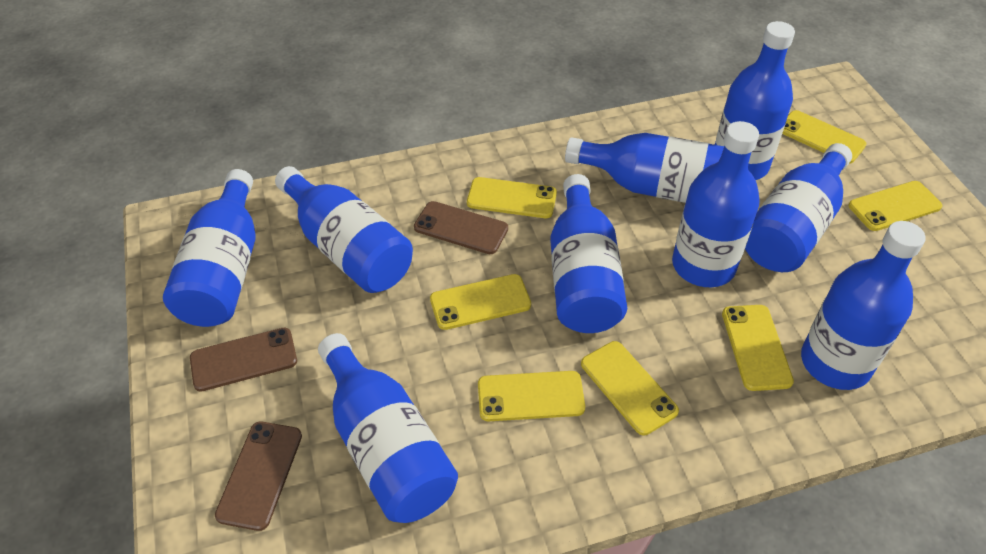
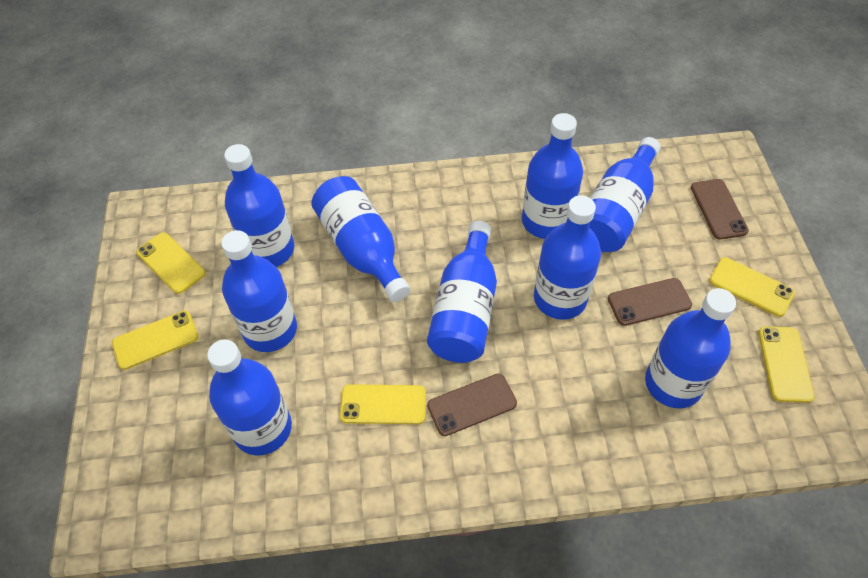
yellow phone: [430,274,531,330] [467,177,557,218] [478,371,585,421] [581,341,679,435] [722,305,794,391] [782,110,867,164] [848,181,943,231] = 7 -> [112,311,198,370] [136,232,206,294] [340,384,426,424] [709,257,795,317] [758,327,815,403] = 5

